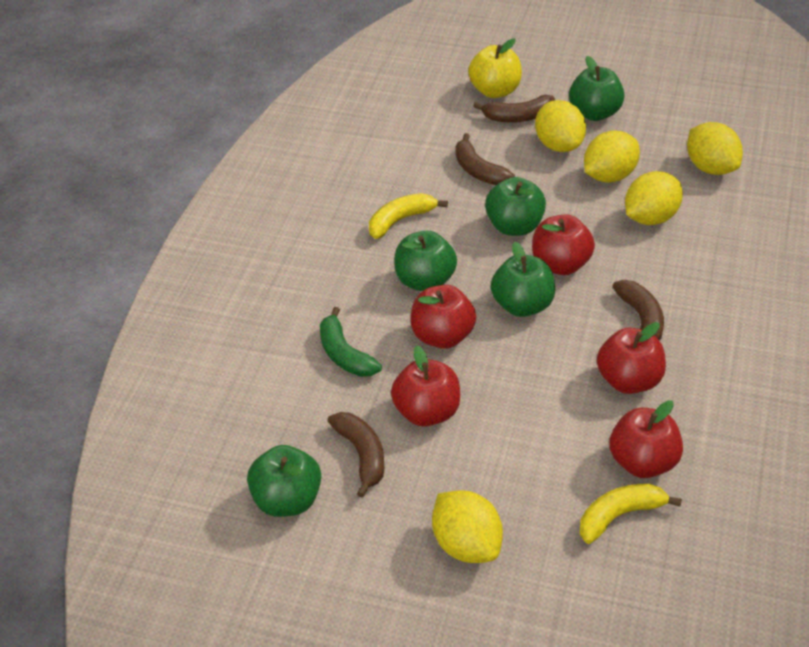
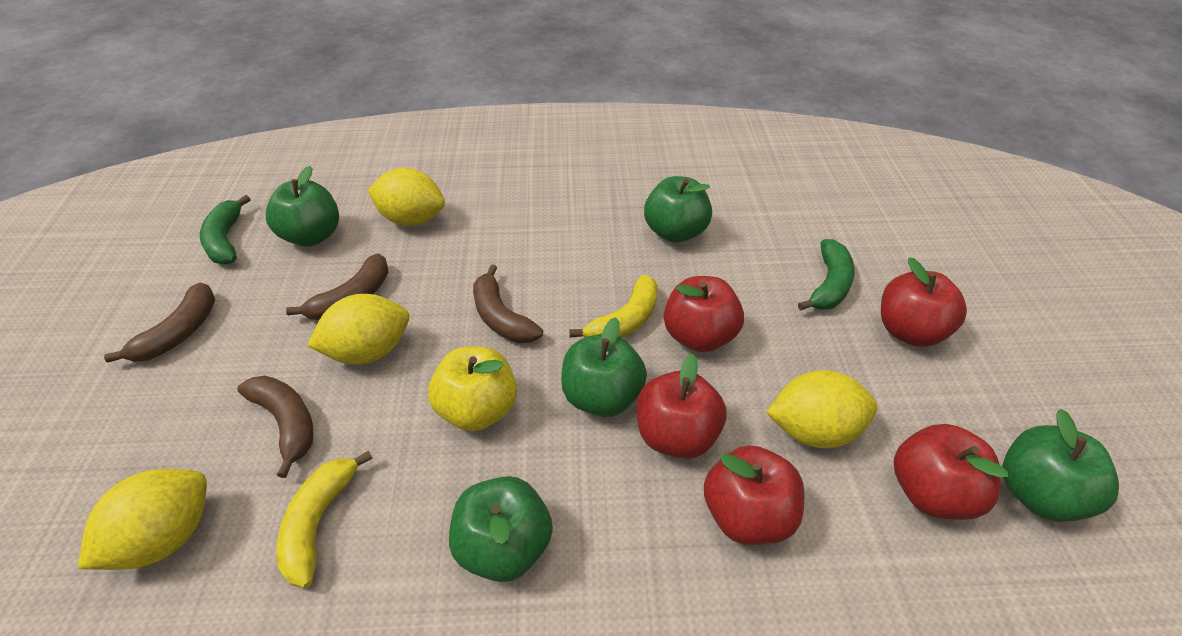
green banana: [320,307,382,377] = 1 -> [200,195,250,264] [798,239,855,310] = 2
yellow lemon: [432,490,503,563] [535,100,586,152] [584,131,640,183] [625,171,683,225] [687,122,743,175] = 5 -> [78,469,207,570] [307,294,409,364] [368,168,445,226] [766,370,878,448] = 4

